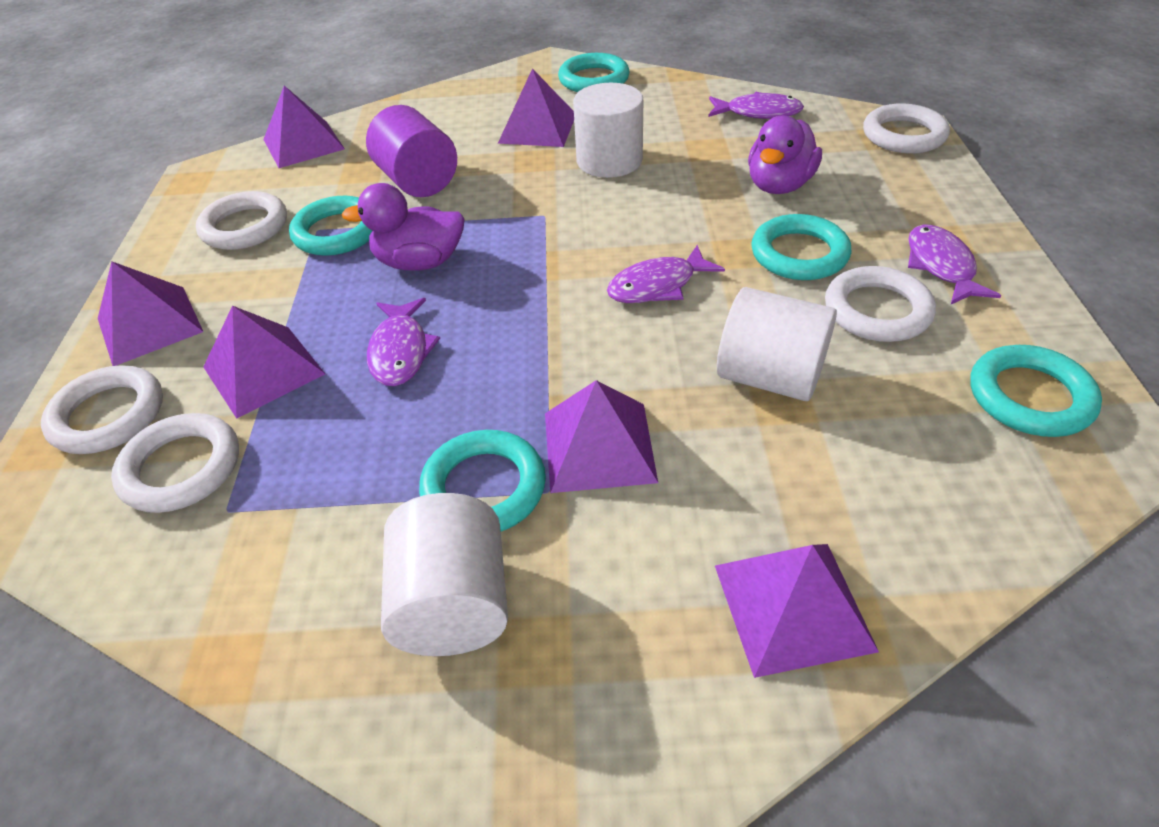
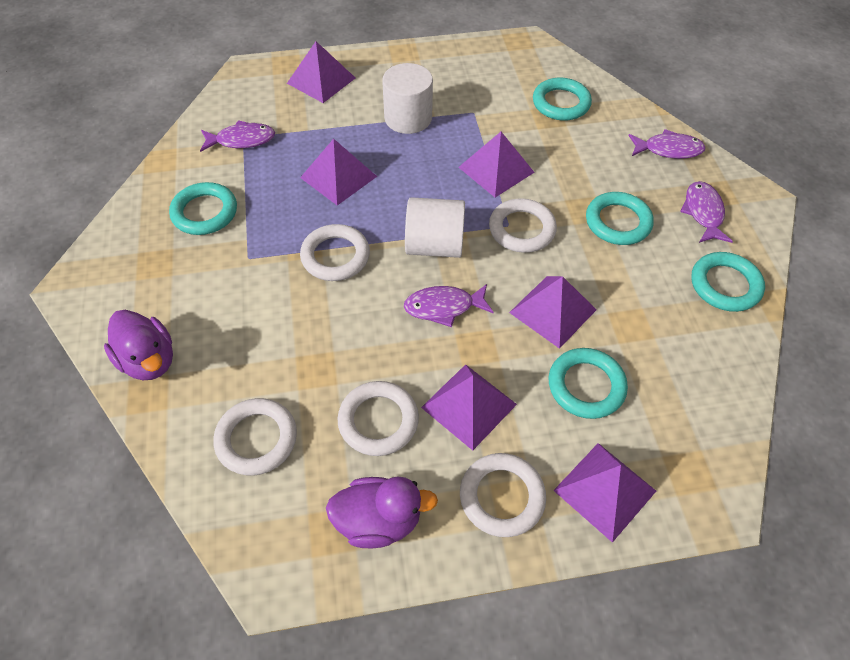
purple cylinder: [366,105,457,197] = 1 -> none = 0
white cylinder: [381,493,508,656] [573,83,643,178] [717,287,837,401] = 3 -> [382,63,433,134] [405,197,465,258] = 2

